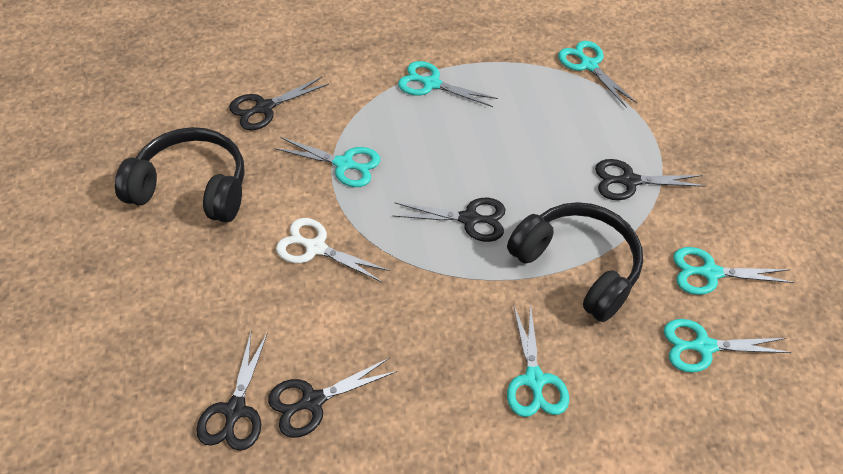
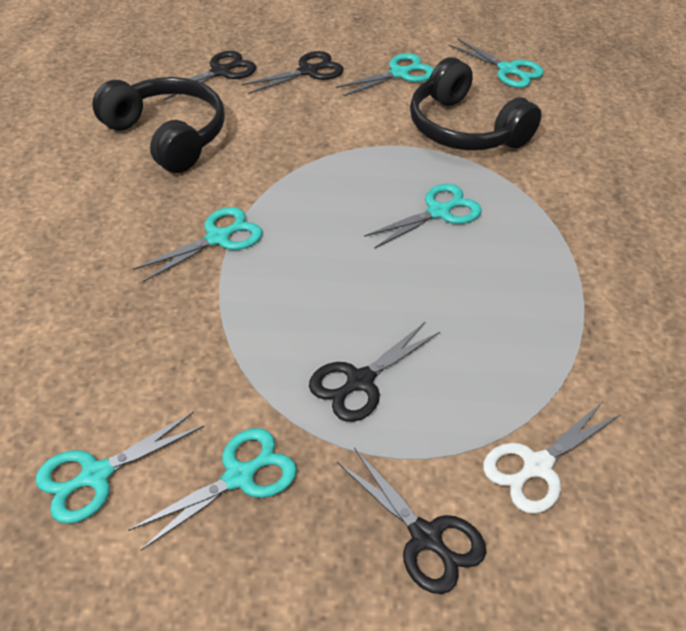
black scissors: [196,332,268,451] [229,77,329,130] [268,358,397,438] [393,198,506,242] [595,159,706,200] = 5 -> [164,51,256,100] [241,51,344,94] [309,321,440,422] [337,448,486,594] = 4

